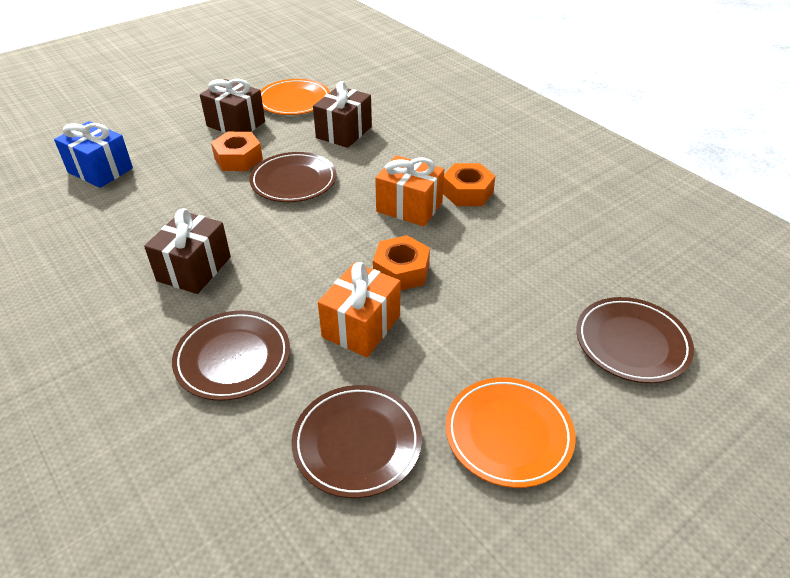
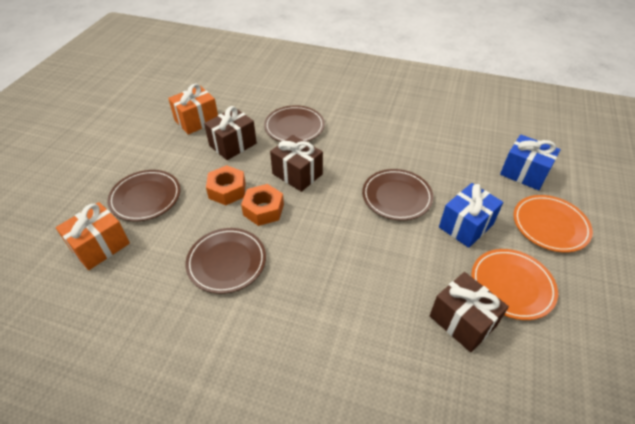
blue gift: [54,121,133,188] = 1 -> [439,183,503,248] [500,135,561,190] = 2
orange nut: [211,132,263,171] [373,235,430,291] [443,163,496,206] = 3 -> [206,165,246,205] [241,184,284,226] = 2

